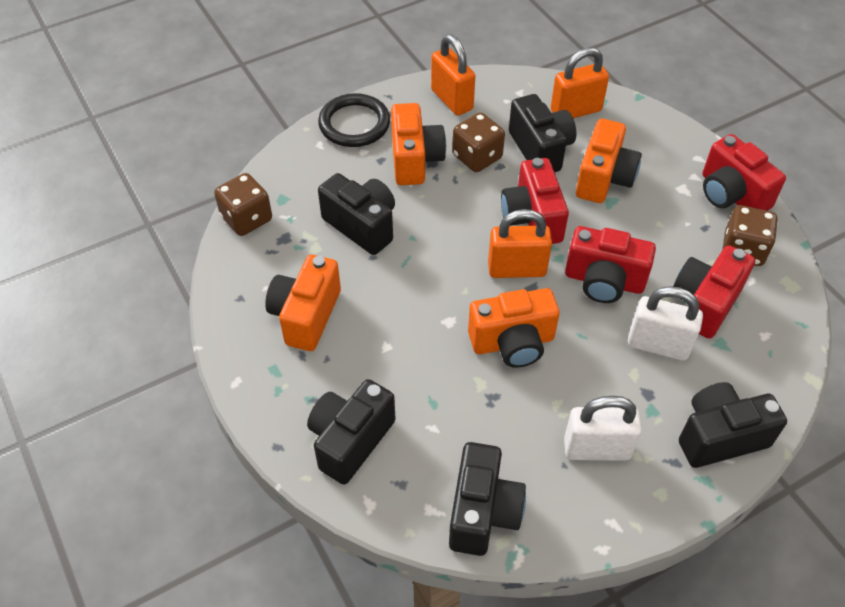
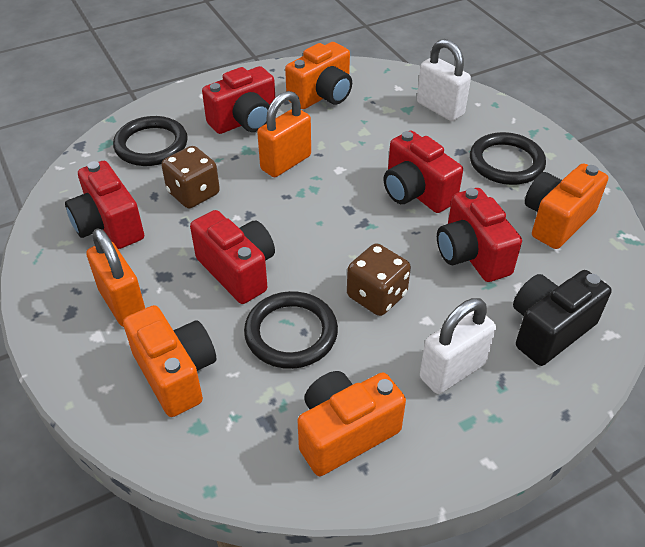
black camera: [307,379,395,485] [318,173,395,255] [449,442,526,556] [509,94,577,172] [679,382,787,468] = 5 -> [513,270,612,366] = 1
black ring: [318,93,390,147] = 1 -> [113,116,188,166] [244,291,338,369] [470,132,546,185] = 3
brown dice: [214,173,272,236] [452,112,505,172] [722,205,778,266] = 3 -> [161,146,220,208] [347,243,411,316] = 2
orange padlock: [431,34,475,116] [488,209,552,278] [551,48,609,118] = 3 -> [86,228,145,327] [257,91,311,177] = 2
red camera: [501,158,569,244] [565,226,656,303] [673,245,755,339] [702,134,786,211] = 4 -> [65,161,144,249] [190,210,275,304] [202,66,275,134] [384,131,463,213] [437,188,522,282] = 5

